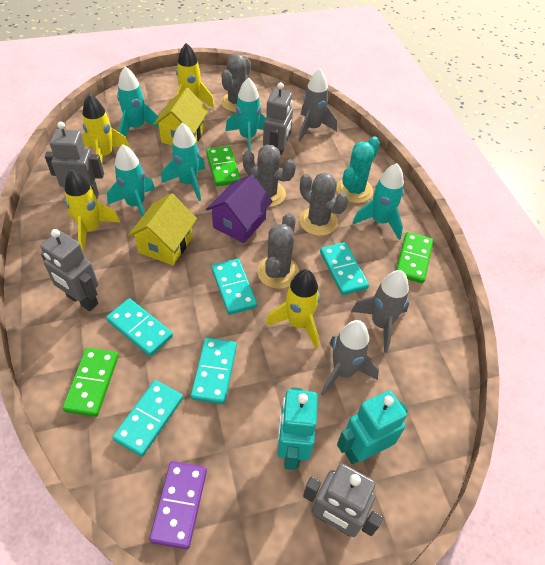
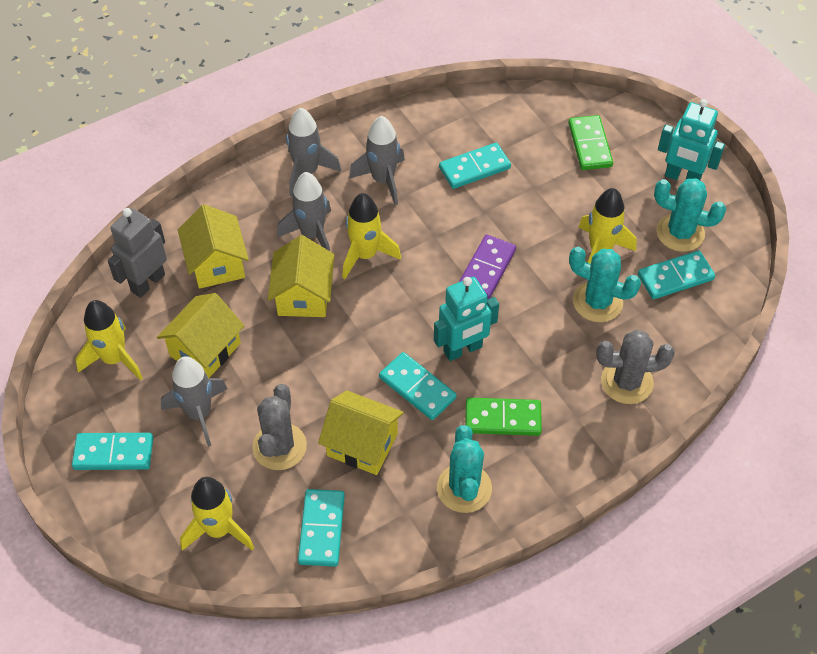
green domino: [62,348,119,417] [206,146,241,186] [396,232,433,283] = 3 -> [465,398,542,436] [568,115,613,170] = 2
grey cactus: [221,54,251,112] [243,145,296,207] [257,213,299,289] [299,172,349,236] = 4 -> [252,384,307,470] [596,330,675,404] = 2
grey robot: [41,229,98,311] [45,121,104,199] [263,82,293,155] [303,464,383,537] = 4 -> [108,208,167,298] = 1
grey rocket: [298,69,337,141] [321,320,379,396] [351,270,409,353] = 3 -> [161,356,227,447] [277,172,331,251] [286,108,341,197] [349,116,405,205] = 4
purple house: [206,174,273,243] = 1 -> none = 0
turquoise cactus: [336,136,380,203] = 1 -> [437,425,492,513] [569,247,641,322] [654,178,726,252] = 3
turquoise rocket: [107,144,155,216] [117,66,159,136] [161,123,205,201] [225,77,266,151] [352,163,404,240] = 5 -> none = 0
yellow house: [128,193,197,265] [153,88,209,145] = 2 -> [157,293,244,378] [178,204,249,289] [268,235,334,317] [318,390,404,475] = 4

